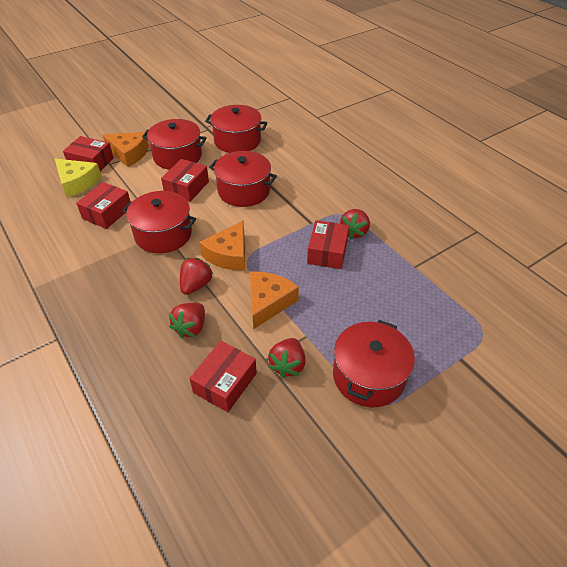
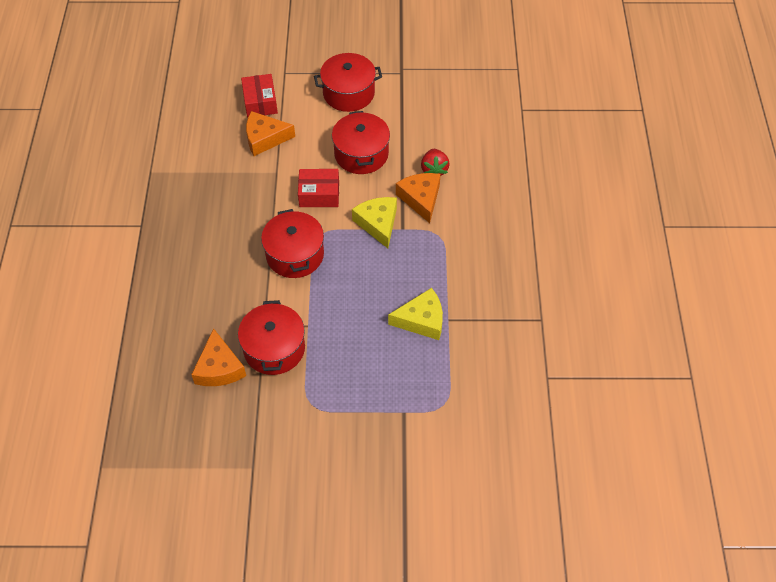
red box: [63,136,114,171] [76,182,130,229] [161,159,209,202] [189,341,257,412] [307,220,349,269] = 5 -> [241,74,278,117] [298,169,339,207] = 2
red pot: [122,191,196,253] [142,119,207,170] [205,105,267,153] [209,151,277,207] [333,320,415,407] = 5 -> [238,300,305,375] [261,209,324,278] [314,53,382,112] [332,111,390,174] = 4
red strawberry: [169,303,205,338] [180,258,214,295] [268,338,305,378] [340,209,370,239] = 4 -> [421,149,450,176] = 1
yellow cheese: [55,159,102,198] = 1 -> [352,197,397,248] [388,288,443,340] = 2

